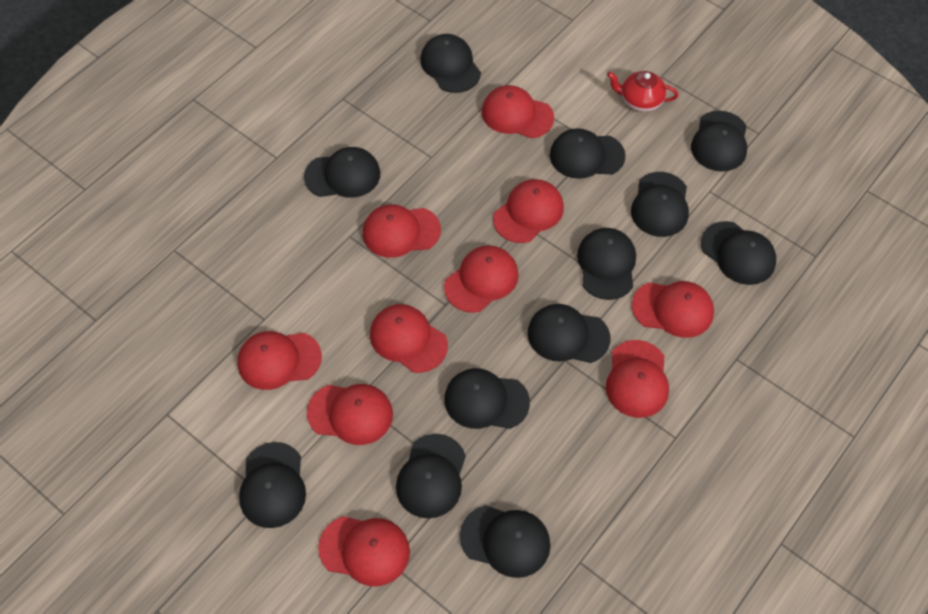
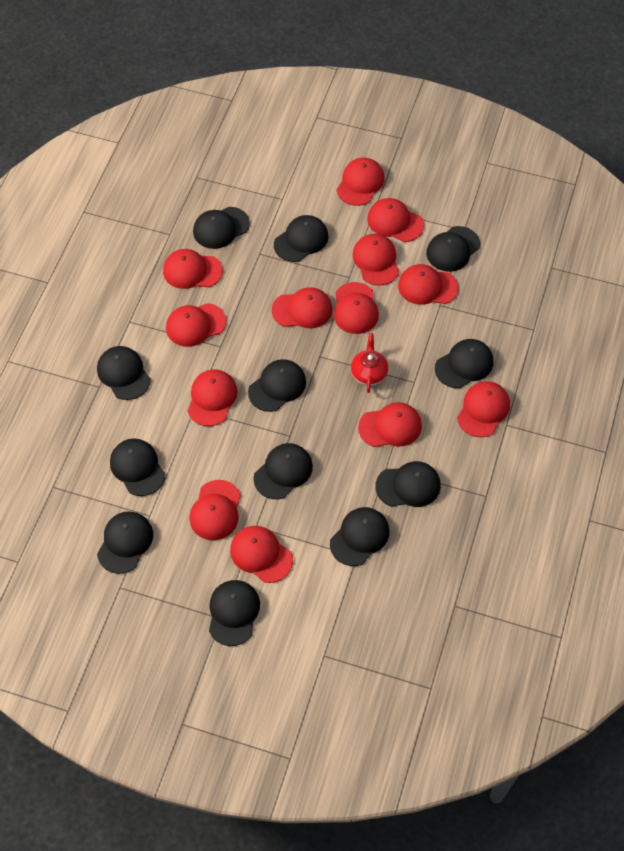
red cap: [237,331,322,390] [307,384,393,445] [318,516,410,586] [363,204,441,258] [370,304,448,373] [444,245,519,313] [482,85,554,138] [493,179,564,243] [606,340,669,418] [632,281,714,338] = 10 -> [163,249,223,289] [166,303,226,347] [188,369,238,426] [189,480,241,540] [230,526,293,583] [272,287,332,328] [334,282,379,334] [336,158,385,206] [353,234,399,286] [358,402,422,447] [367,198,424,242] [398,264,459,305] [457,381,510,437] = 13

